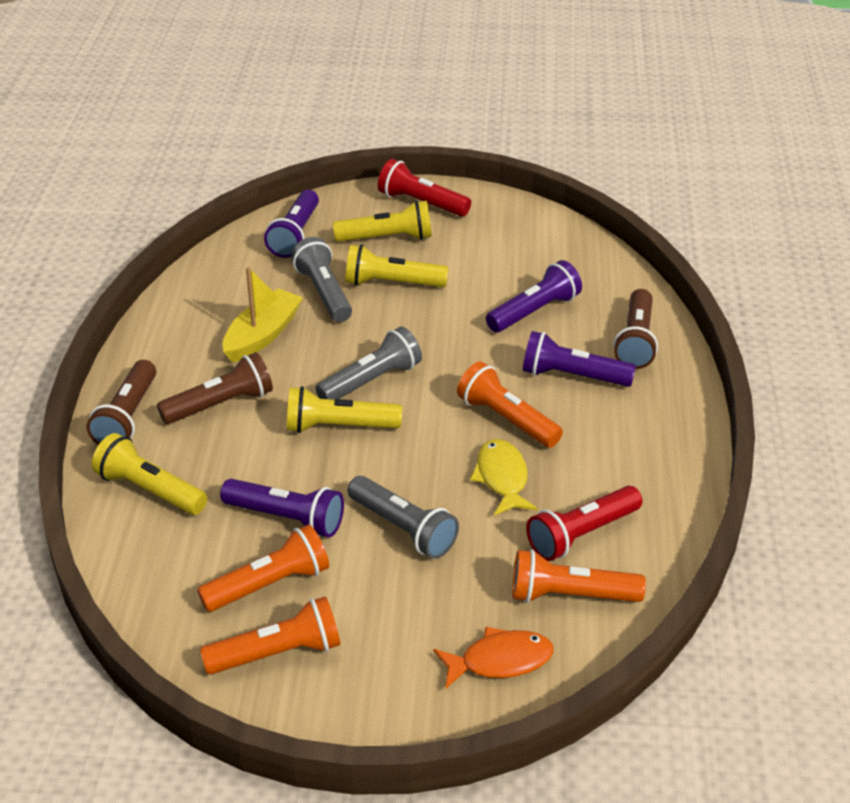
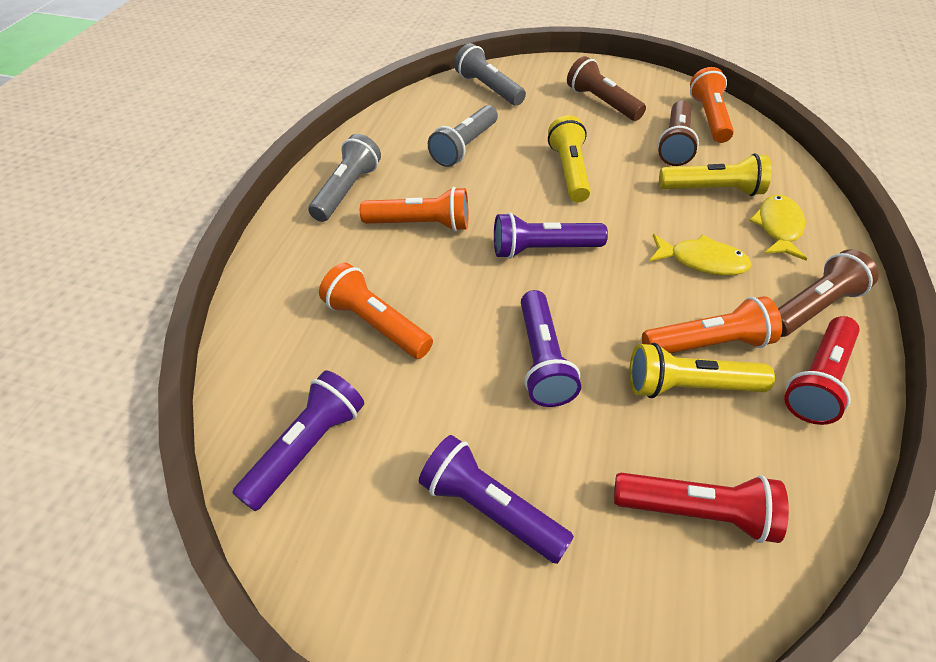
orange fish: [433,627,554,689] = 1 -> none = 0
yellow boat: [223,267,303,363] = 1 -> none = 0
yellow fish: [470,439,538,516] = 1 -> [649,234,752,275] [749,195,807,260] = 2
yellow flashlight: [92,433,207,515] [287,386,402,433] [333,200,432,242] [345,244,449,287] = 4 -> [548,115,591,202] [629,343,775,398] [659,153,772,196] = 3

